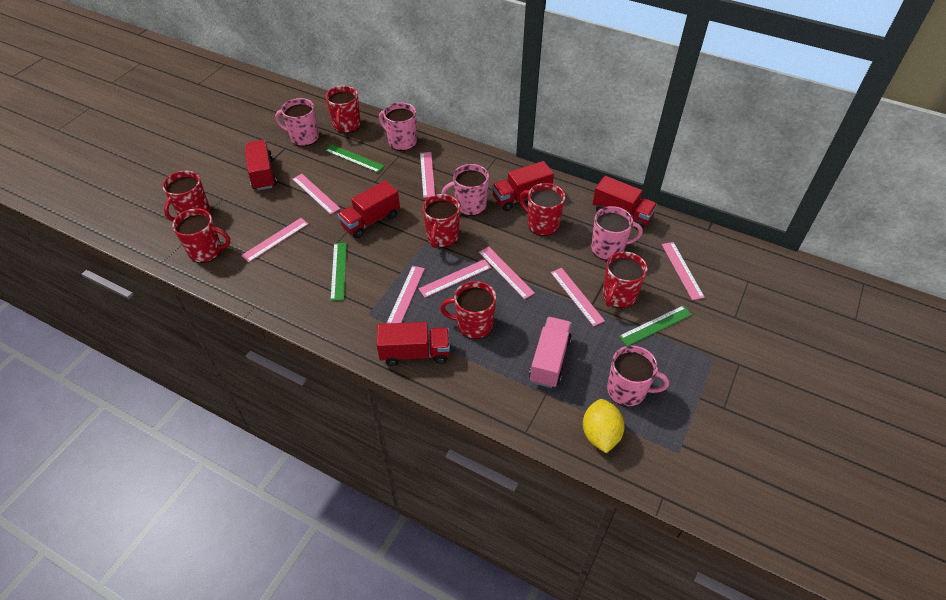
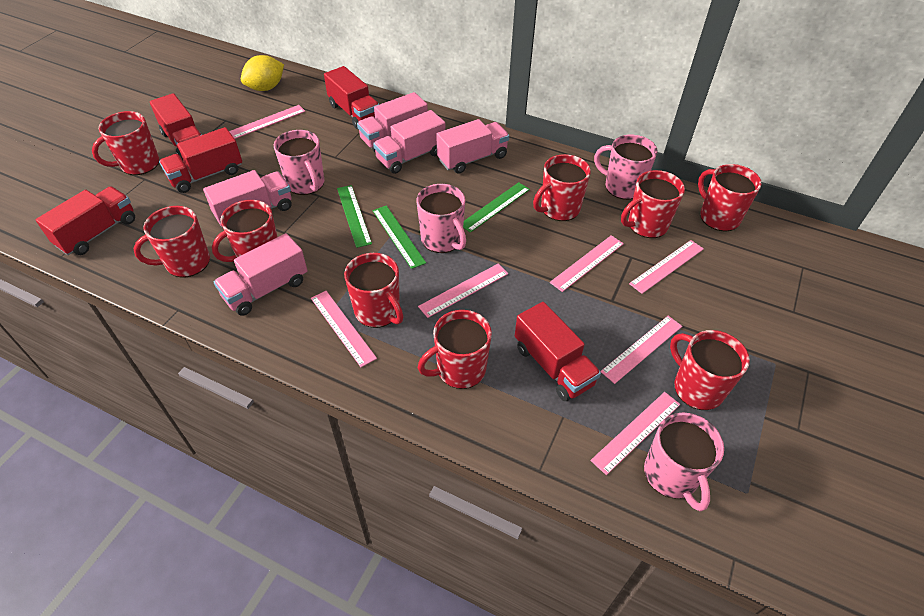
pink mug: [275,98,319,146] [379,102,417,151] [441,164,489,216] [591,206,643,260] [607,345,669,407] = 5 -> [274,130,324,195] [417,184,466,253] [594,135,657,200] [644,413,724,511] = 4
pink ruler: [241,218,308,262] [293,174,340,214] [386,266,425,324] [419,259,491,298] [420,152,435,198] [479,247,535,299] [551,268,605,327] [662,242,705,300] = 8 -> [229,105,305,139] [311,291,377,367] [418,264,508,318] [550,235,624,292] [590,392,680,475] [600,316,682,384] [629,240,704,294] = 7
pink truck: [529,317,572,388] = 1 -> [203,170,292,228] [214,233,308,316] [357,92,428,153] [373,110,446,174] [436,119,509,174] = 5
red mug: [162,170,210,221] [172,209,231,263] [326,86,361,133] [423,194,460,248] [440,281,496,339] [519,183,565,236] [602,252,648,308] = 7 -> [92,111,159,175] [133,206,210,278] [212,200,277,262] [344,253,403,328] [418,310,492,389] [533,154,591,221] [621,170,685,238] [670,330,750,410] [698,164,762,231] = 9

